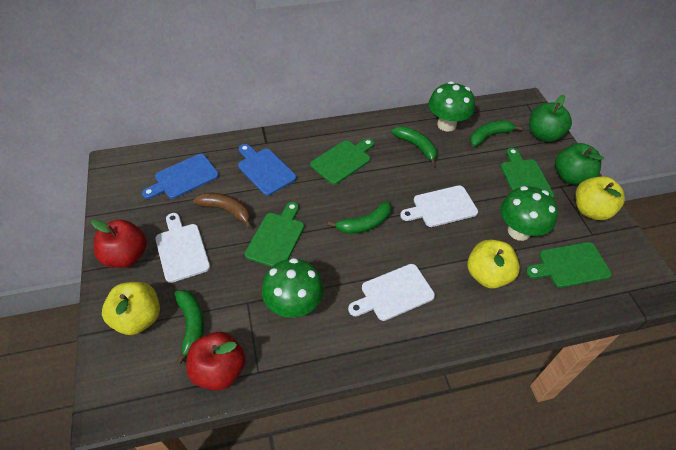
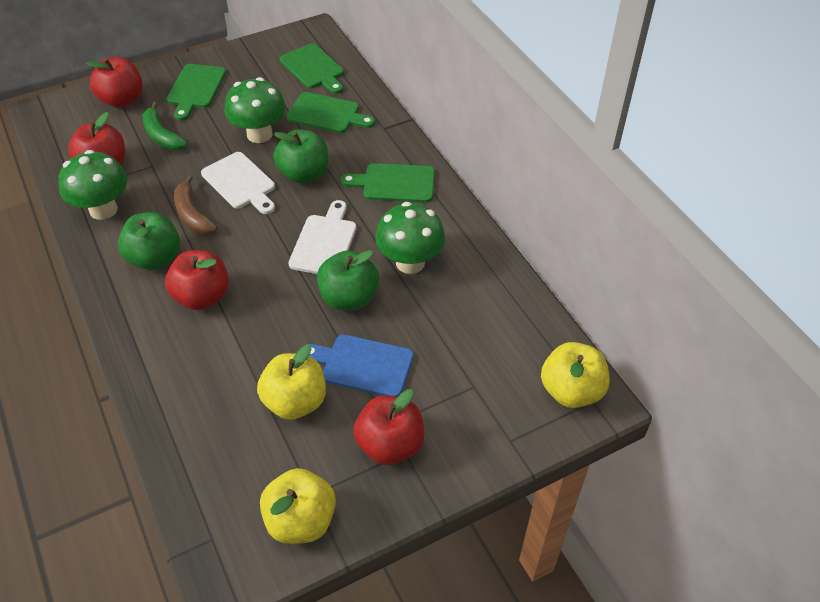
blue cutting board: [142,154,219,199] [238,144,296,196] = 2 -> [306,334,414,397] = 1
green apple: [529,95,572,142] [555,143,604,185] = 2 -> [118,212,180,270] [273,129,328,183] [317,250,379,310] = 3
green banana: [175,290,204,364] [328,201,391,234] [392,127,437,166] [470,120,522,147] = 4 -> [142,102,187,150] = 1
red apple: [91,219,147,268] [186,332,246,390] = 2 -> [68,112,125,165] [86,57,143,108] [165,250,229,310] [353,389,424,465] = 4
white cutting board: [155,213,210,283] [348,264,435,321] [400,185,478,227] = 3 -> [201,152,275,214] [289,200,357,274] = 2

